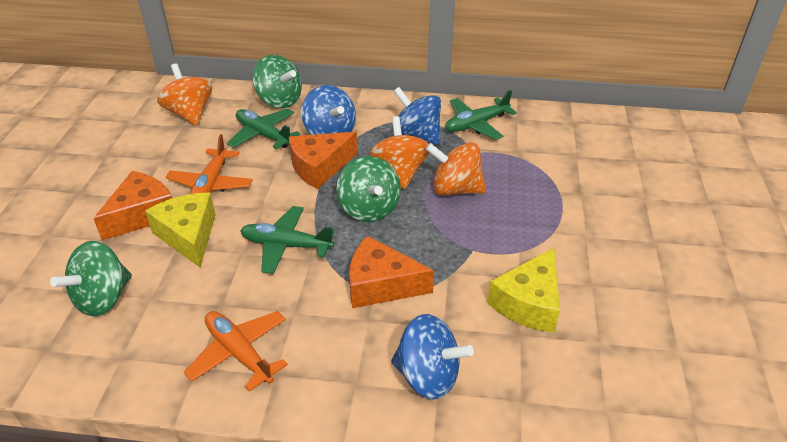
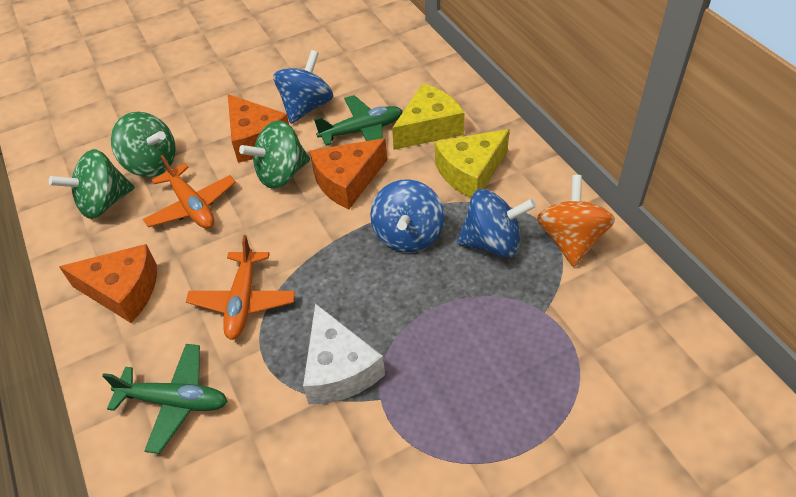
green plane: [227,108,300,149] [240,206,335,274] [445,90,517,140] = 3 -> [102,344,228,454] [314,95,403,146] = 2
orange spinning top: [157,63,212,126] [369,116,429,190] [426,142,486,196] = 3 -> [537,175,615,267] = 1
white cheese: none = 0 -> [303,303,385,405] = 1

